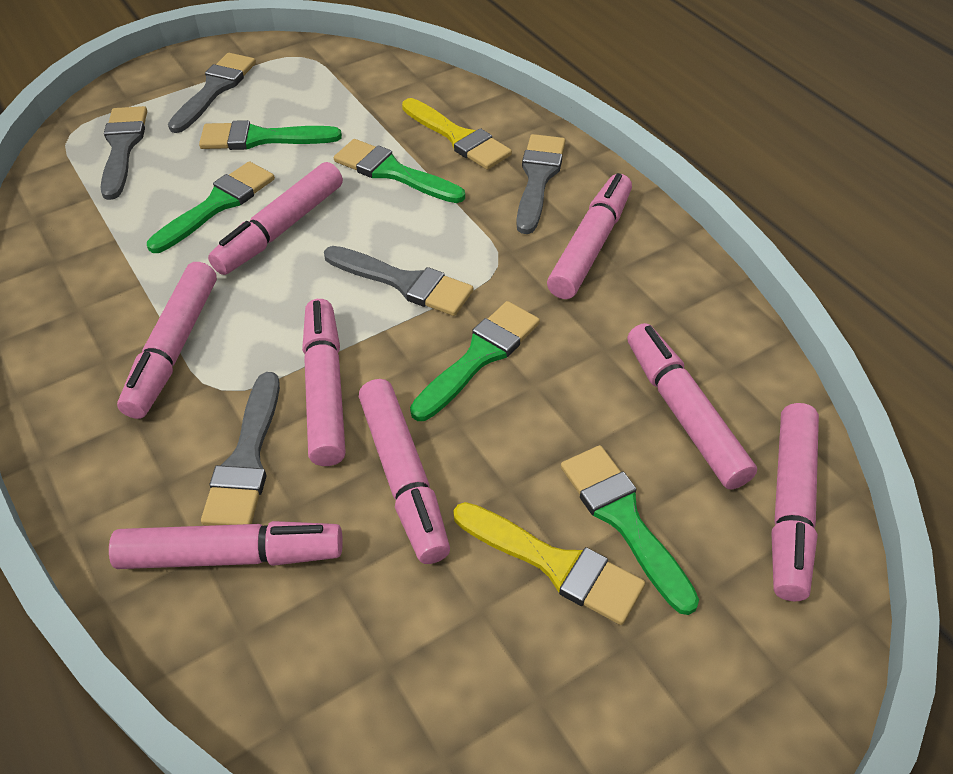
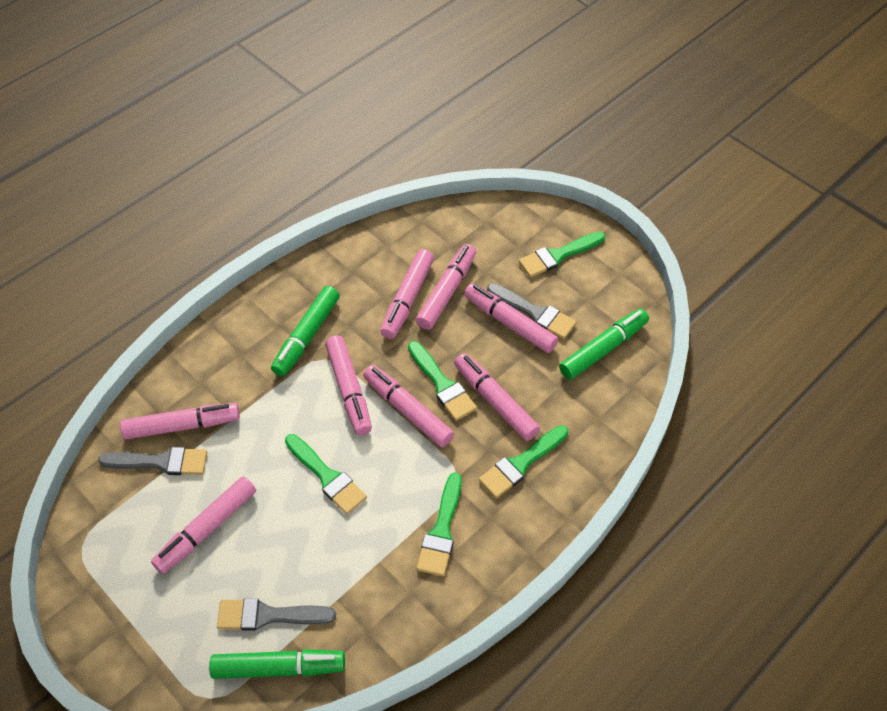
green marker: none = 0 -> [209,649,345,679] [271,286,340,376] [559,309,649,380] = 3
grey brush: [100,106,147,200] [168,53,256,133] [201,372,280,526] [324,246,473,316] [516,134,565,234] = 5 -> [98,447,207,475] [217,598,336,631] [487,283,577,339] = 3
yellow brush: [402,98,512,170] [453,502,645,625] = 2 -> none = 0

